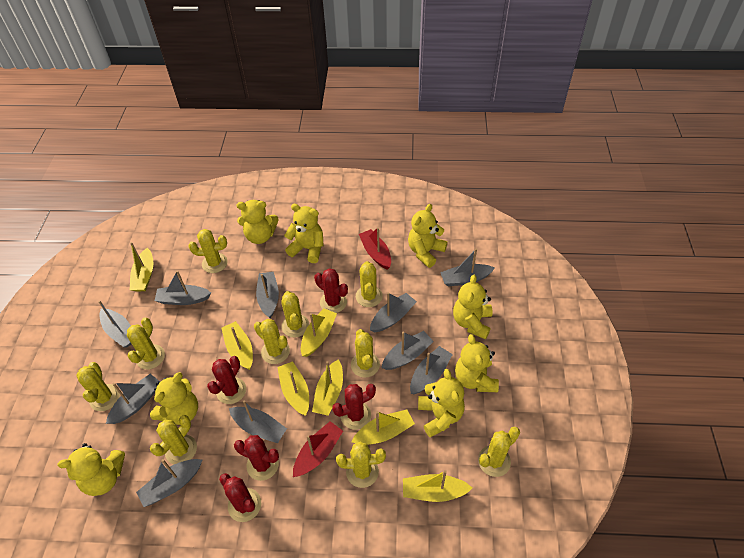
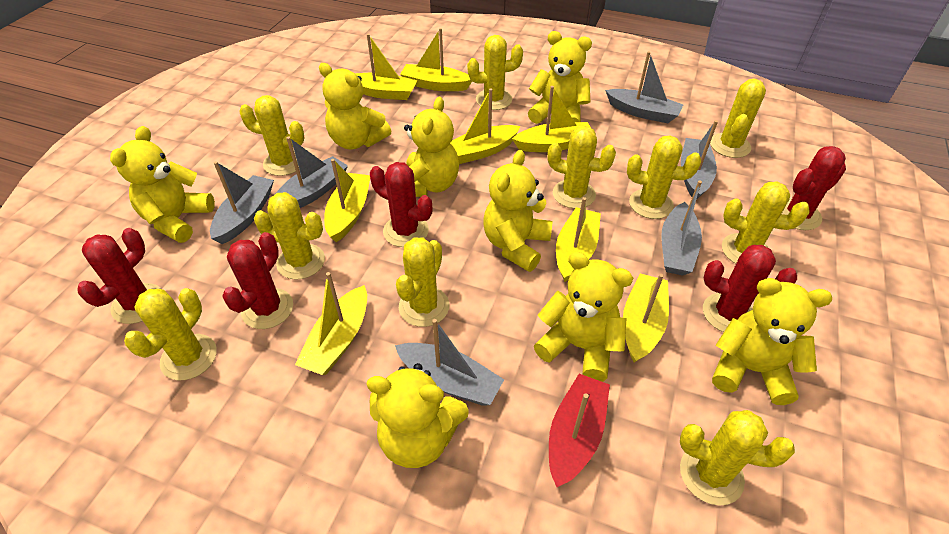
grey boat: [99,301,131,347] [106,374,160,424] [136,459,202,507] [155,271,211,305] [229,400,287,443] [256,272,279,318] [370,292,417,332] [381,331,434,370] [410,346,453,394] [440,248,495,286] = 10 -> [210,161,274,244] [275,136,348,208] [395,319,504,406] [605,51,683,123] [661,180,702,276] [681,120,718,200] = 6
red boat: [293,421,343,477] [359,227,391,270] = 2 -> [549,374,610,487] = 1
yellow boat: [130,242,154,292] [221,321,253,370] [277,361,309,416] [301,308,337,357] [312,359,343,416] [352,409,415,445] [403,470,472,502] = 7 -> [295,272,367,375] [324,159,370,242] [356,34,418,100] [400,28,472,91] [451,88,521,164] [512,86,591,152] [556,197,601,282] [623,273,669,362] = 8

